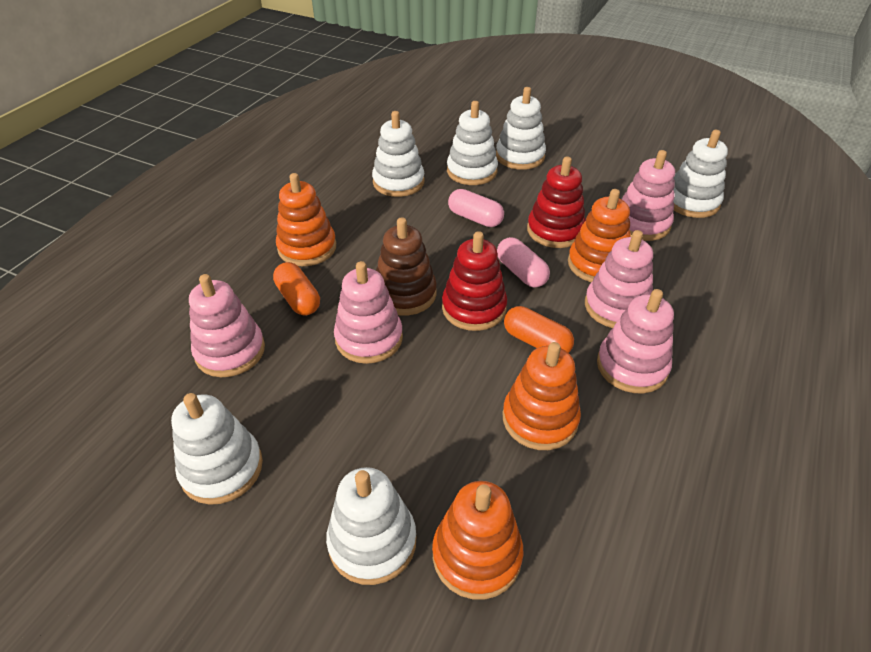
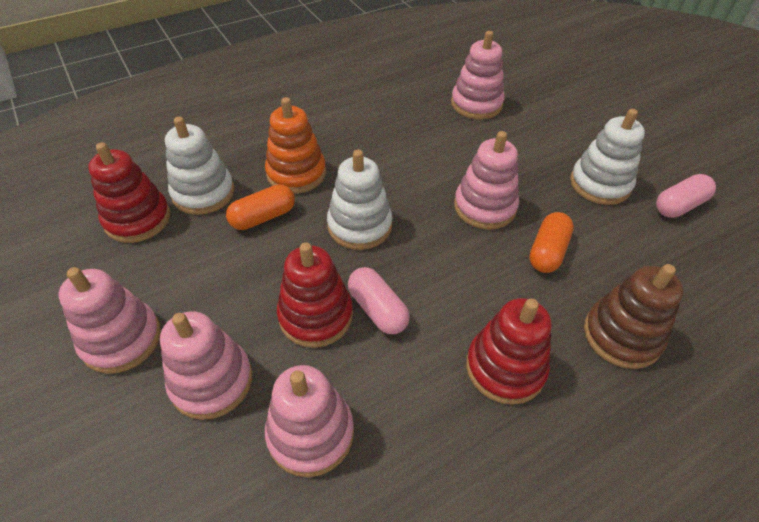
orange stacking toy: [276,173,336,266] [432,481,524,600] [502,342,581,450] [568,189,631,282] = 4 -> [265,97,326,194] = 1
red stacking toy: [442,231,507,331] [527,157,586,248] = 2 -> [88,142,170,243] [277,242,353,348] [466,298,551,405] = 3
white stacking toy: [171,393,263,505] [326,467,416,585] [372,111,425,197] [447,101,498,185] [496,87,546,170] [673,130,728,218] = 6 -> [165,116,234,215] [327,150,393,250] [570,109,645,205] = 3

